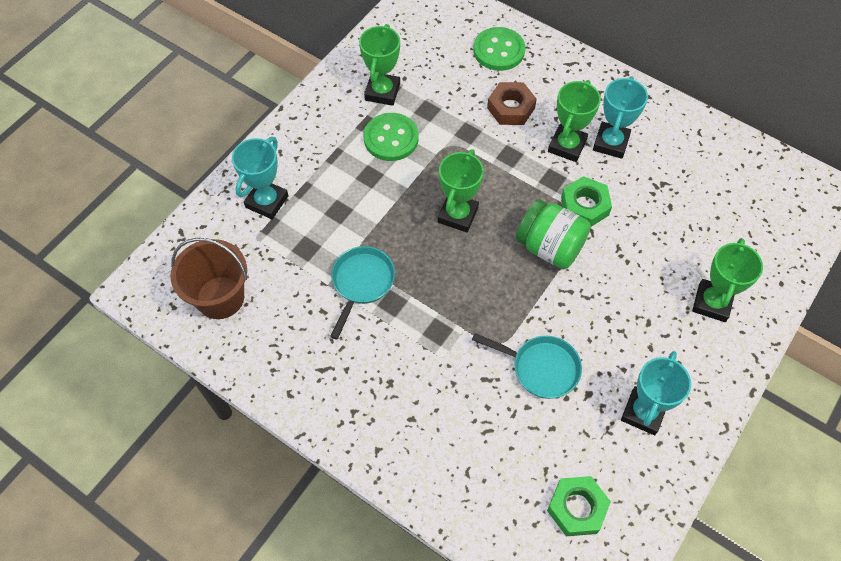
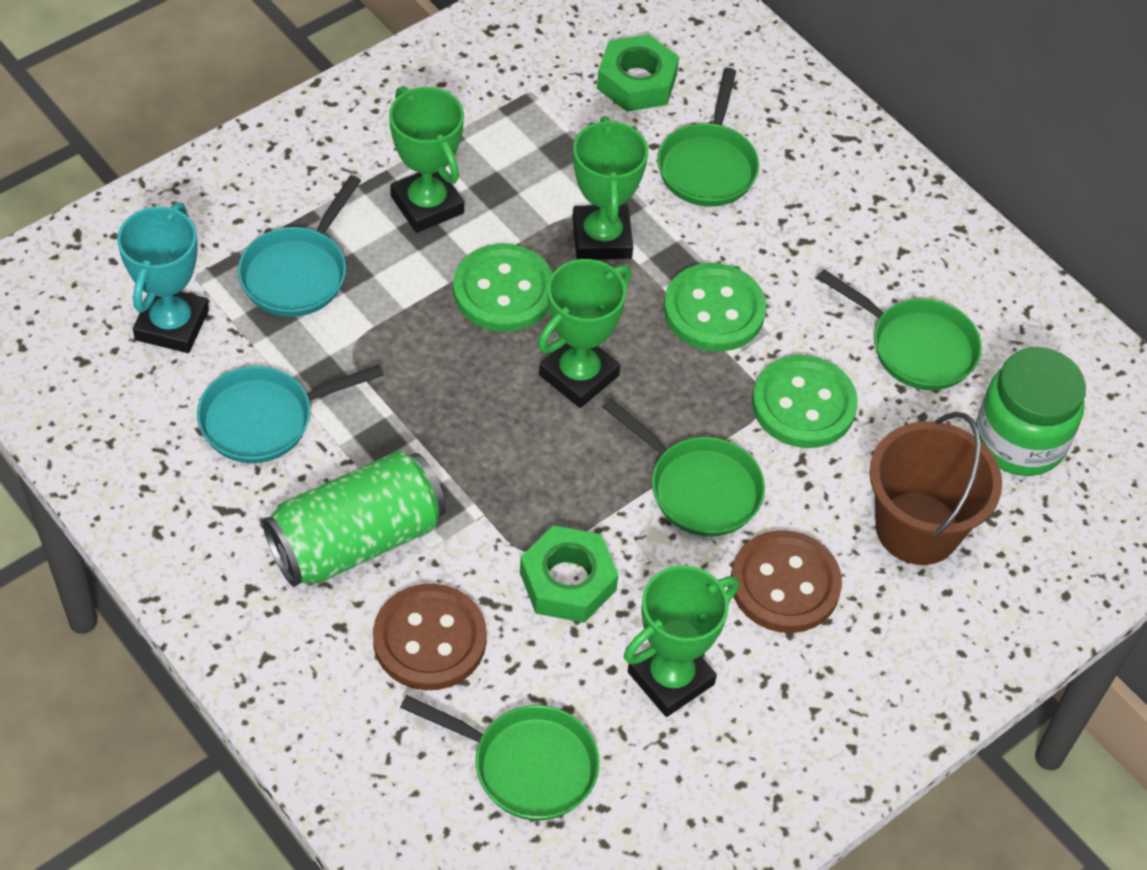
brown button: none = 0 -> [373,584,487,690] [731,530,842,633] = 2
brown nut: [487,82,537,125] = 1 -> none = 0
green button: [364,113,419,161] [473,27,525,71] = 2 -> [453,244,553,332] [664,263,766,351] [752,355,858,448] = 3
green can: none = 0 -> [262,451,446,587] = 1
green pan: none = 0 -> [400,695,600,820] [602,398,765,537] [657,68,759,207] [817,269,982,390] = 4
turquoise trophy: [232,137,288,219] [593,76,648,159] [621,351,691,435] = 3 -> [117,202,209,353] = 1

